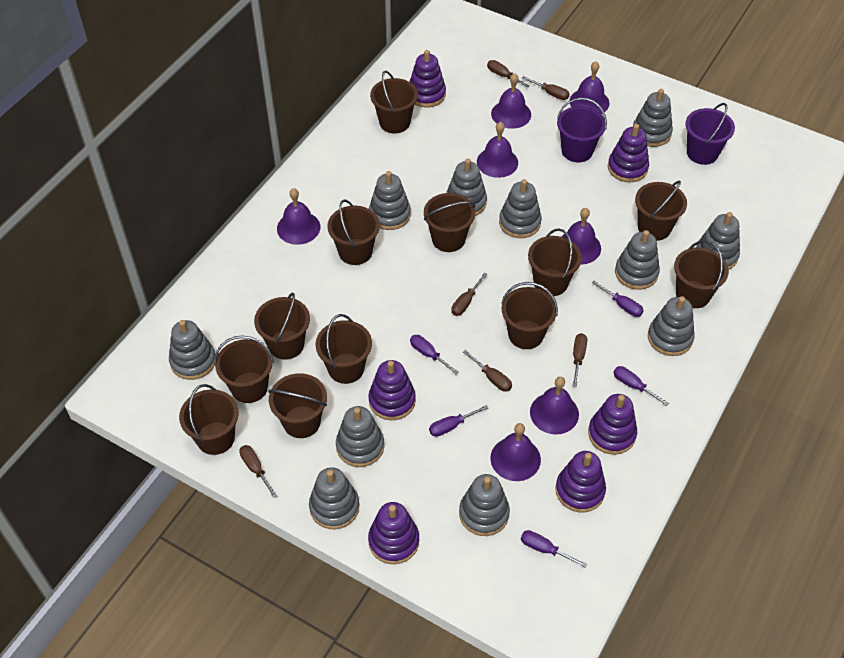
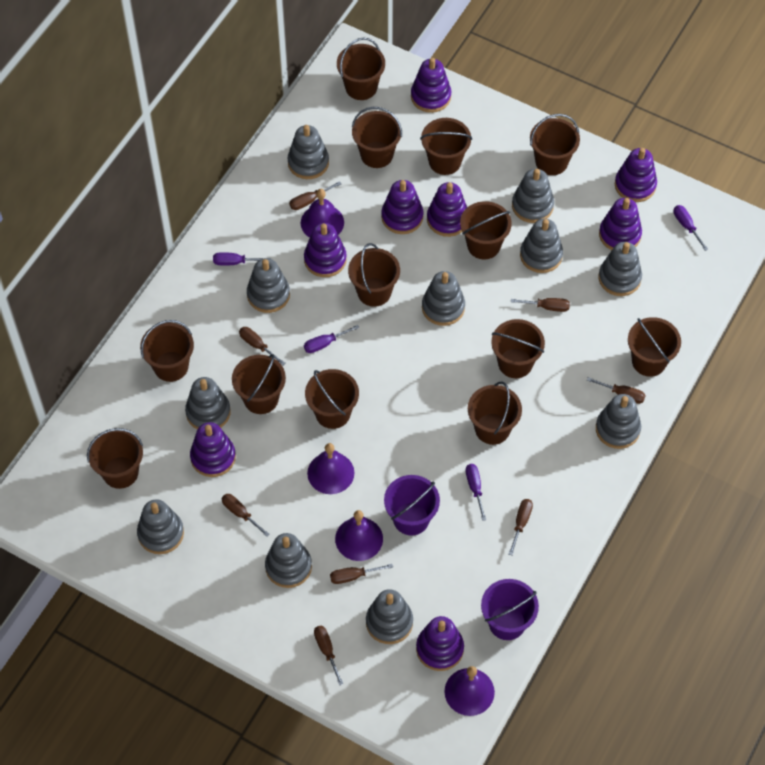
brown bucket: [179,384,239,455] [214,336,274,403] [254,293,310,360] [268,373,327,438] [316,314,372,384] [327,199,380,265] [370,71,418,133] [424,193,475,252] [501,282,558,349] [528,228,582,296] [635,181,687,241] [674,240,729,308] = 12 -> [87,428,143,489] [140,320,194,382] [232,354,286,414] [305,369,359,429] [337,37,385,100] [348,243,400,307] [352,107,402,168] [420,118,472,175] [460,201,512,259] [468,381,522,445] [491,319,545,378] [530,114,580,175] [628,317,681,377] = 13
brown screwdriver: [239,445,277,498] [451,273,488,316] [463,350,512,392] [487,60,530,88] [522,76,570,100] [572,333,587,387] = 6 -> [222,494,270,537] [239,327,285,365] [289,181,341,210] [314,626,343,685] [330,564,393,584] [508,499,533,555] [511,298,570,312] [587,377,646,404] = 8
purple bell: [277,188,320,245] [477,122,518,178] [490,423,541,481] [491,73,531,129] [530,377,579,434] [561,208,601,264] [570,61,609,114] = 7 -> [301,189,344,238] [307,443,354,494] [335,510,383,561] [445,666,495,716] = 4
purple screwdriver: [410,335,459,375] [429,405,488,437] [521,530,587,567] [592,281,644,317] [613,366,669,406] = 5 -> [213,252,271,265] [304,325,360,353] [466,464,486,521] [674,205,708,251] = 4
purple stacking toy: [368,360,416,420] [368,502,419,564] [410,50,446,107] [555,451,606,512] [588,394,637,455] [608,124,649,182] = 6 -> [190,422,236,477] [304,223,347,277] [381,180,424,234] [411,58,451,113] [416,616,464,671] [427,182,467,237] [599,198,642,250] [615,148,657,202] = 8

